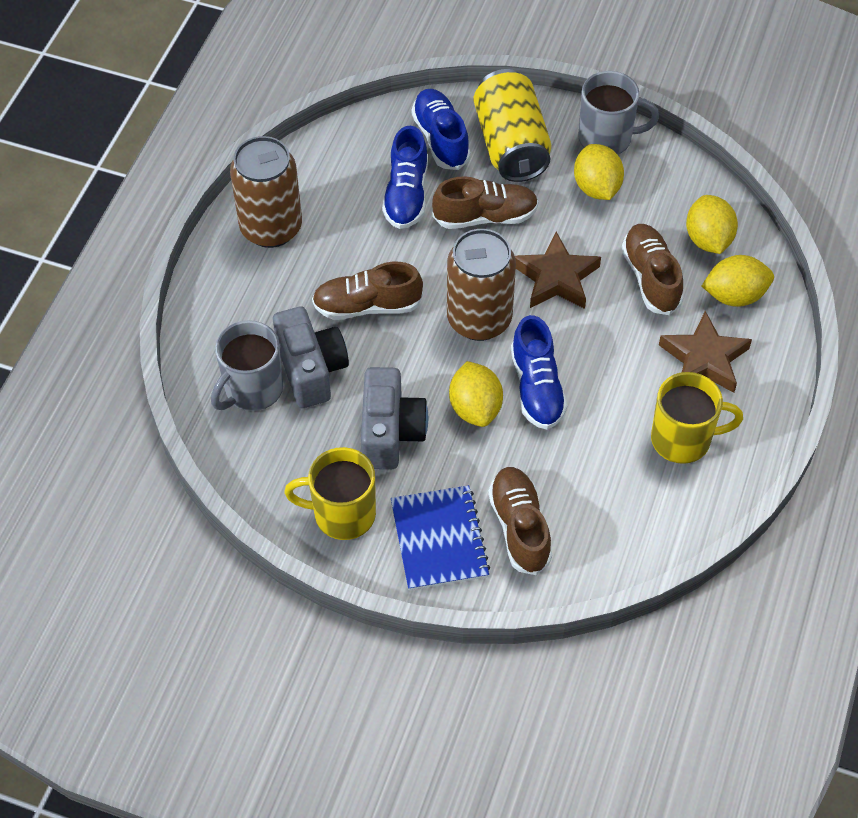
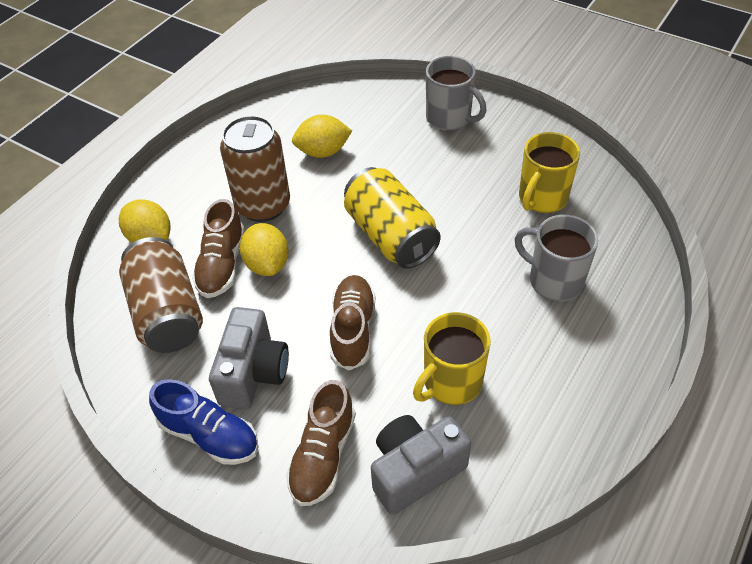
blue notebook: [391,485,490,590] = 1 -> none = 0
blue shoe: [382,126,428,229] [412,89,471,170] [511,315,567,429] = 3 -> [149,379,258,465] = 1
brown shoe: [312,262,423,320] [432,176,539,229] [488,467,552,575] [622,224,683,315] = 4 -> [192,199,245,298] [286,380,356,506] [330,275,375,370] = 3
brown star: [515,232,601,309] [659,311,752,393] = 2 -> none = 0
yellow lemon: [449,361,503,427] [574,144,624,200] [686,195,738,254] [702,255,774,307] = 4 -> [119,200,170,243] [240,223,289,276] [292,115,352,158] = 3

